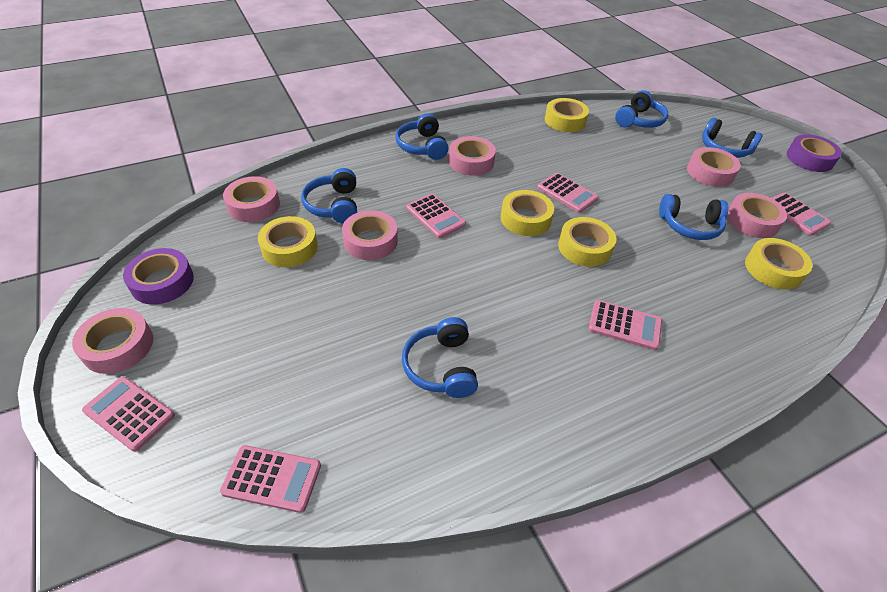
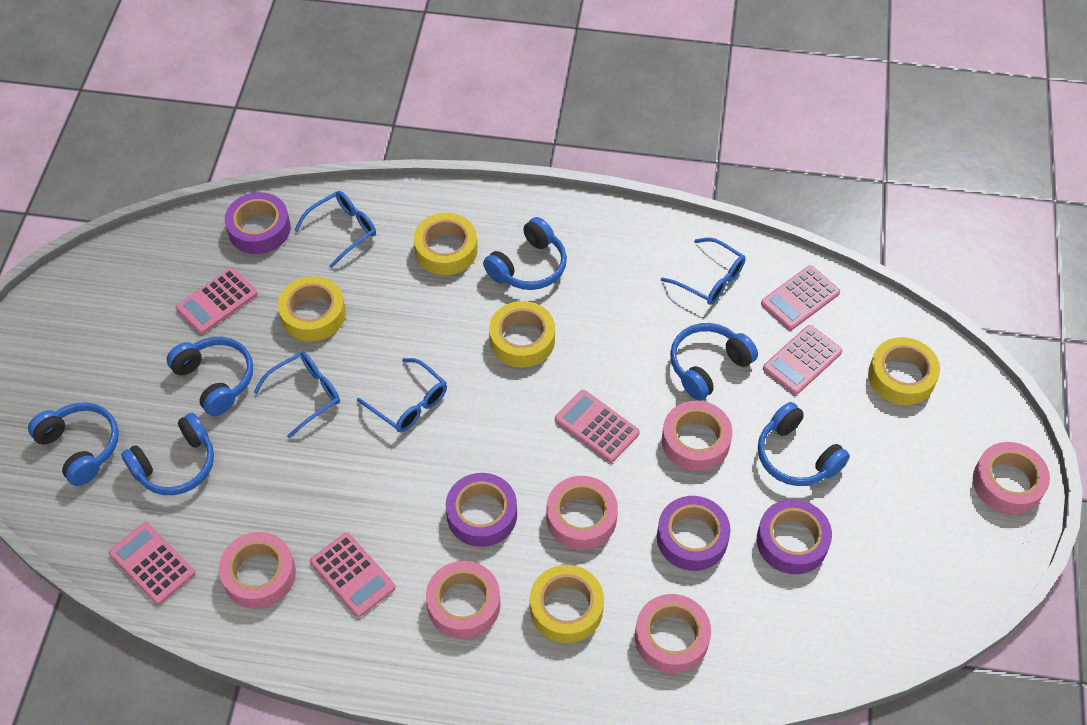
blue glasses: none = 0 -> [253,352,340,439] [294,191,376,268] [357,358,447,432] [661,237,746,305] = 4
purple tape: [123,248,194,304] [787,135,842,172] = 2 -> [225,192,291,254] [446,473,517,547] [657,496,731,571] [757,499,832,574] = 4

